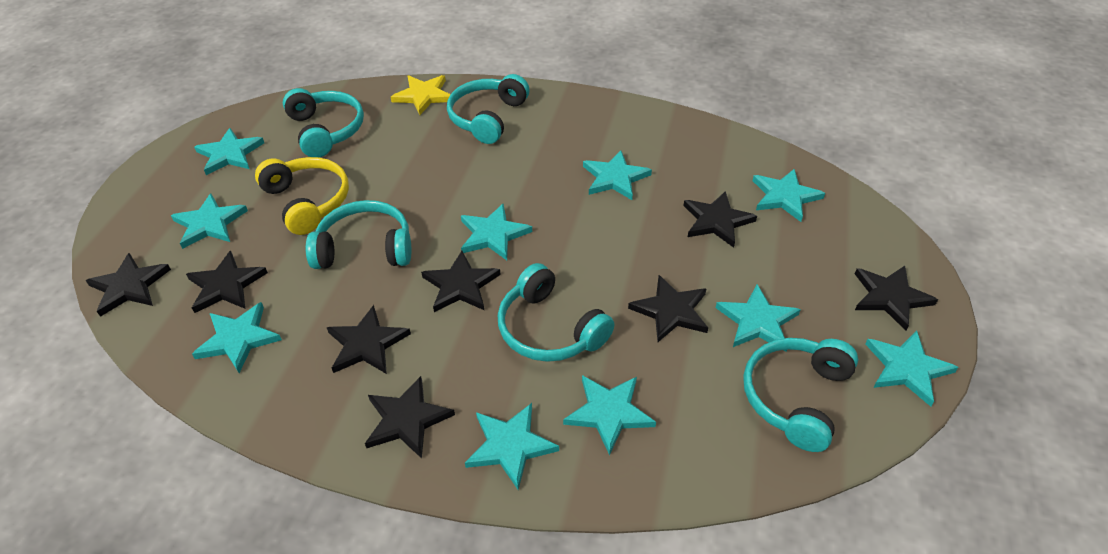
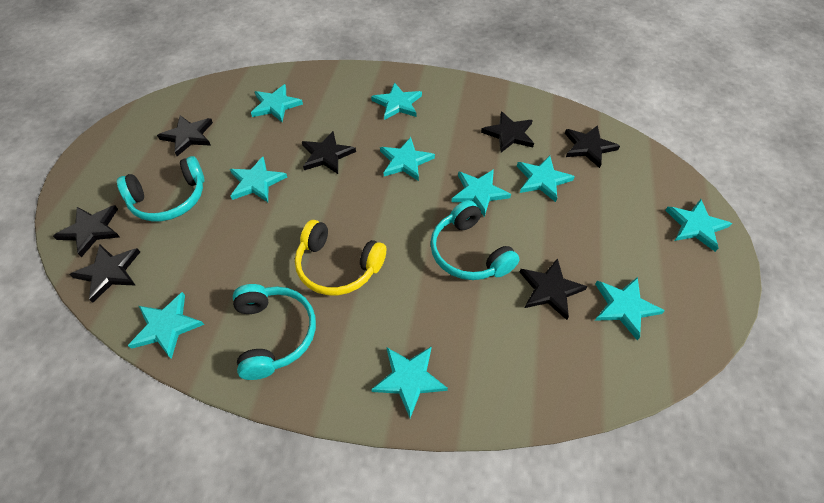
black star: [86,253,171,317] [186,251,268,313] [327,305,411,374] [365,376,455,459] [421,251,501,312] [628,275,708,342] [683,191,757,248] [855,266,938,331] = 8 -> [53,205,120,257] [69,245,140,303] [157,115,213,156] [302,131,356,174] [481,112,534,153] [520,258,588,320] [565,125,620,168] = 7
turquoise headphones: [283,88,364,157] [306,200,411,269] [447,74,529,144] [498,263,614,362] [743,338,858,452] = 5 -> [117,156,204,222] [233,284,316,380] [430,200,520,280] = 3
yellow star: [391,75,450,115] = 1 -> none = 0

